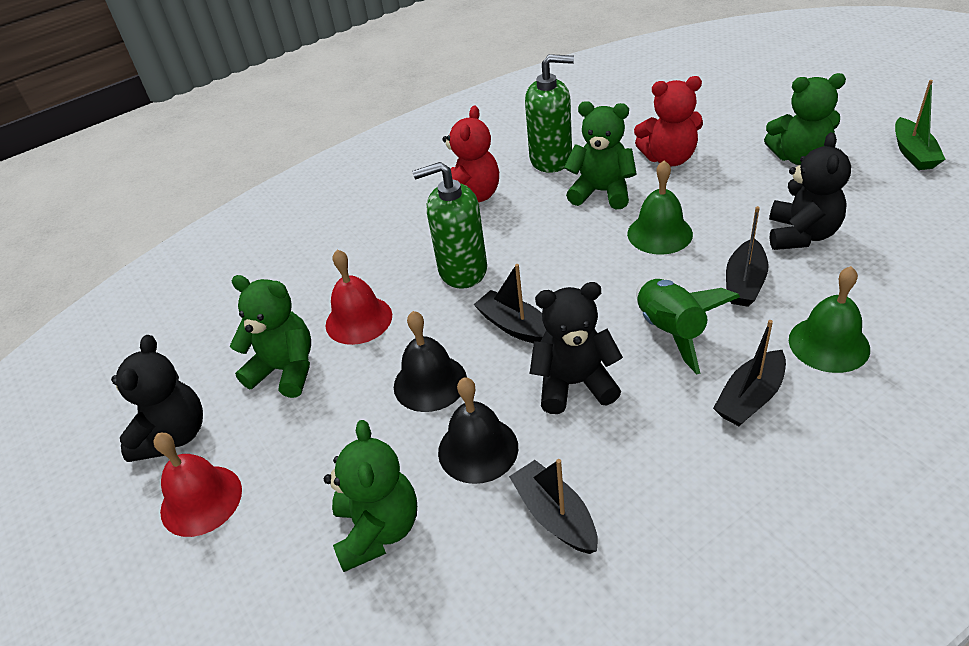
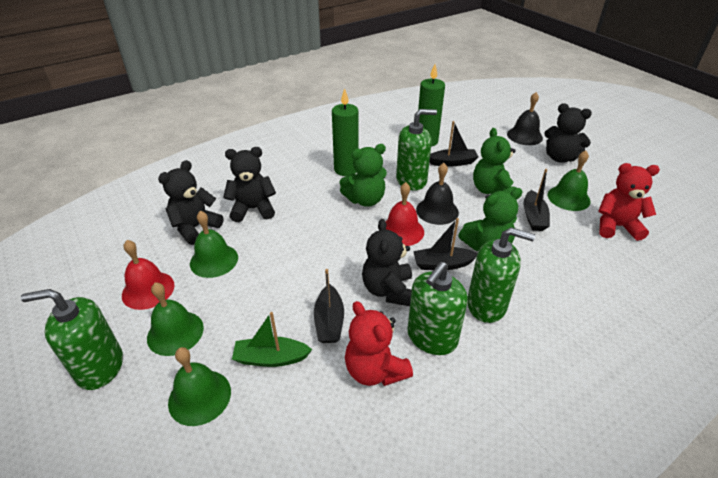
black teddy bear: [111,335,203,462] [530,282,623,414] [769,132,851,250] = 3 -> [158,160,223,245] [223,147,276,222] [362,219,412,306] [544,103,592,163] = 4
green bell: [627,160,693,255] [789,266,870,373] = 2 -> [147,282,204,356] [168,347,231,426] [190,211,238,278] [548,150,591,211] = 4
green candle: none = 0 -> [332,88,359,176] [418,64,445,147] = 2
green rocket: [636,279,740,374] = 1 -> none = 0
green soap dispenser: [412,162,487,289] [525,54,574,173] = 2 -> [21,289,123,390] [396,109,437,190] [407,262,468,355] [467,227,535,323] = 4
green teddy bear: [230,275,311,398] [324,420,417,572] [564,101,637,209] [764,73,846,165] = 4 -> [340,144,387,207] [458,188,523,251] [473,128,516,194] = 3

